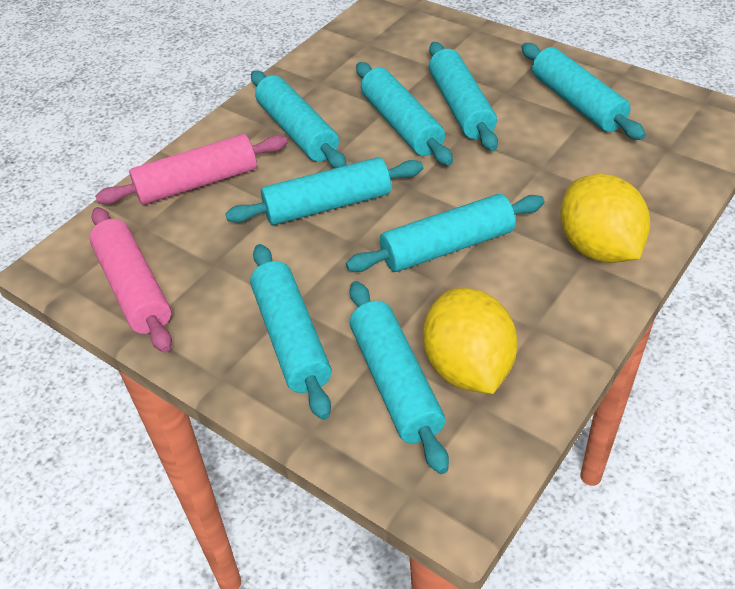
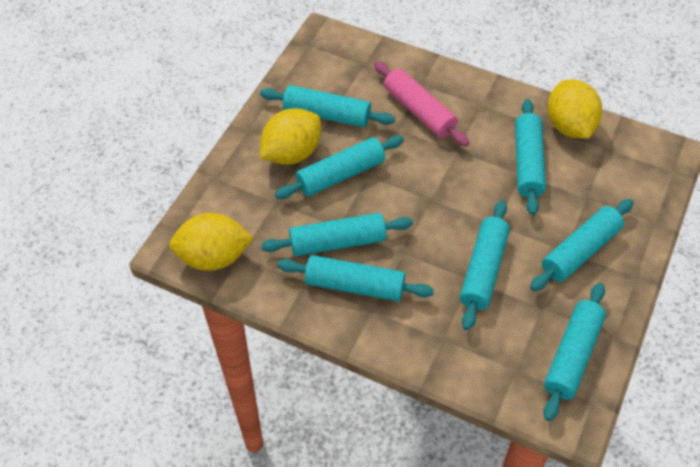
pink rolling pin: [90,207,172,353] [95,134,288,205] = 2 -> [374,61,469,147] = 1
yellow lemon: [423,288,517,394] [560,174,650,263] = 2 -> [169,213,253,271] [260,108,321,165] [548,80,602,139] = 3

